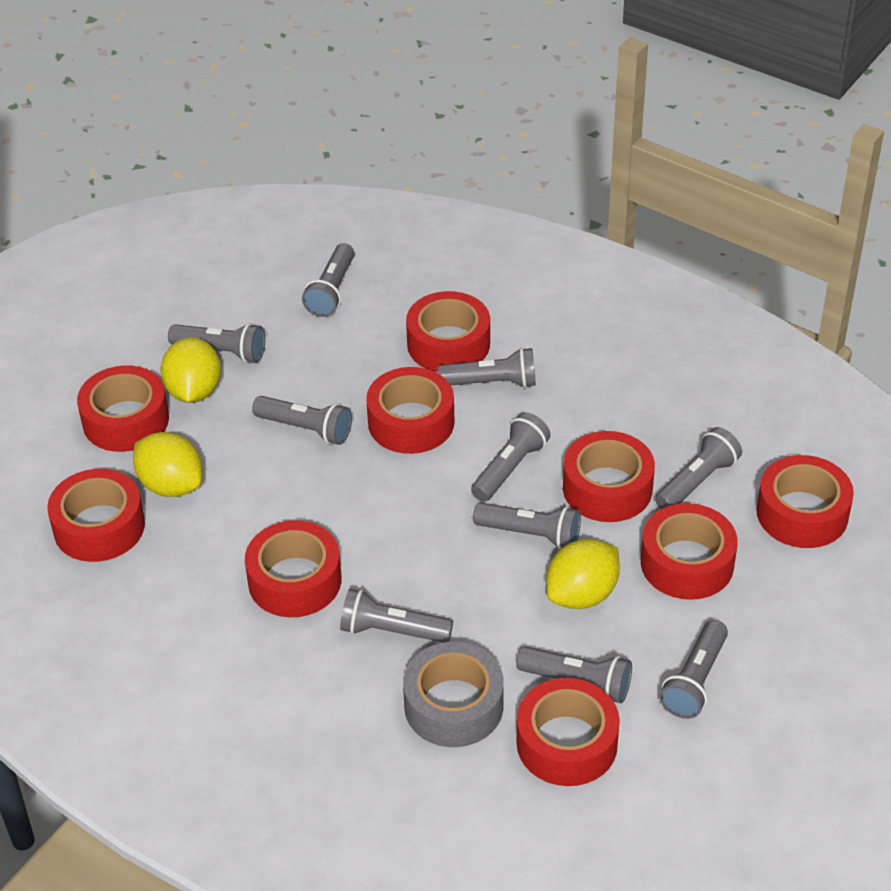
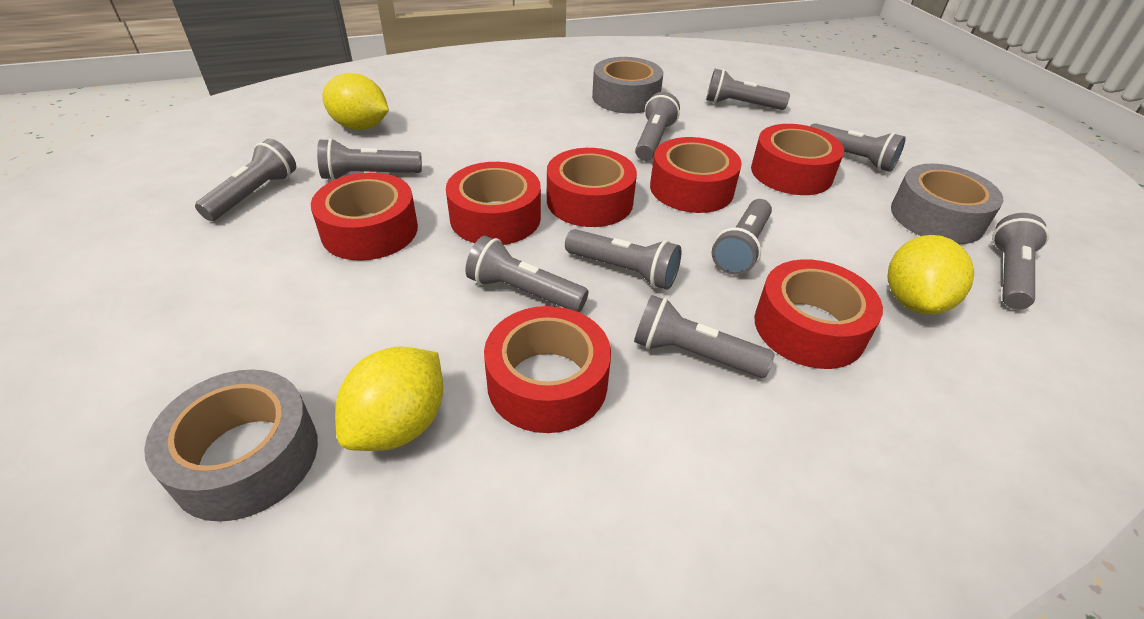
grey tape: [403,642,504,747] = 1 -> [144,369,318,522] [592,57,663,114] [891,163,1003,244] = 3
red tape: [47,469,145,562] [77,365,169,452] [245,520,341,617] [366,367,454,454] [406,291,490,372] [517,678,620,786] [563,431,655,522] [641,503,738,600] [756,455,854,548] = 9 -> [311,172,418,261] [446,162,541,245] [484,306,611,433] [547,148,637,227] [650,137,742,213] [751,124,844,195] [754,259,883,369] = 7

